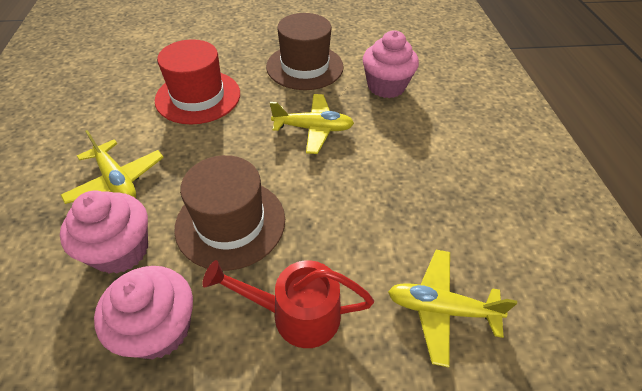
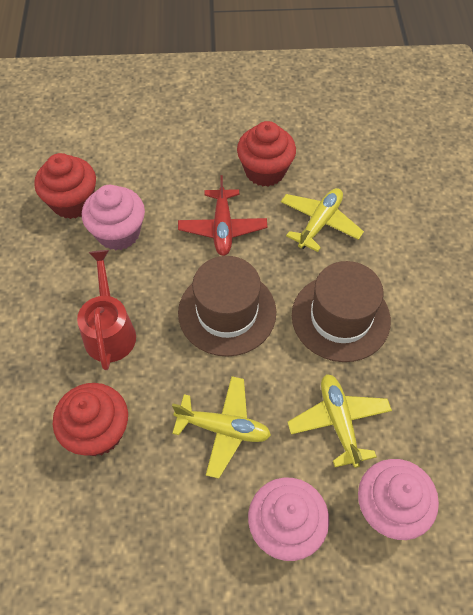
red cupcake: none = 0 -> [34,153,96,219] [53,383,128,456] [237,121,296,186] = 3
red hat: [155,39,240,124] = 1 -> none = 0
red plane: none = 0 -> [178,175,267,256] = 1

